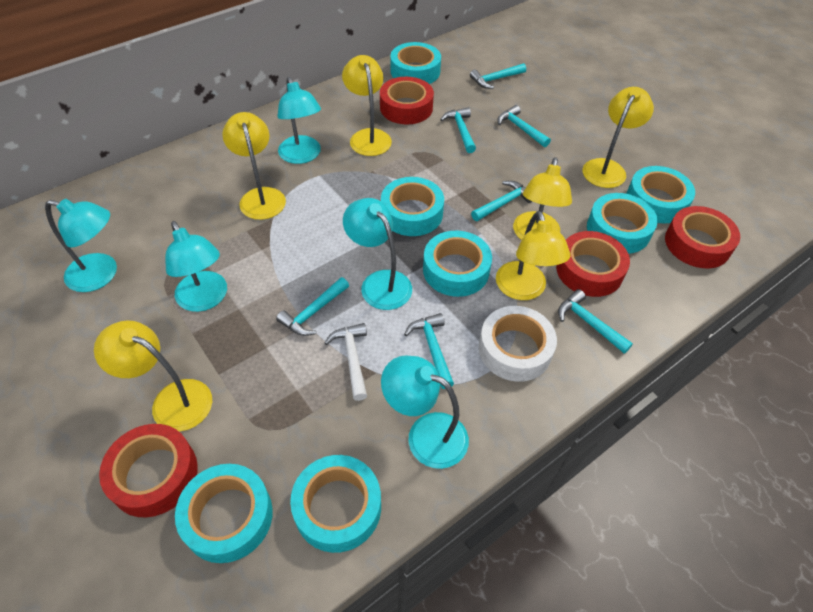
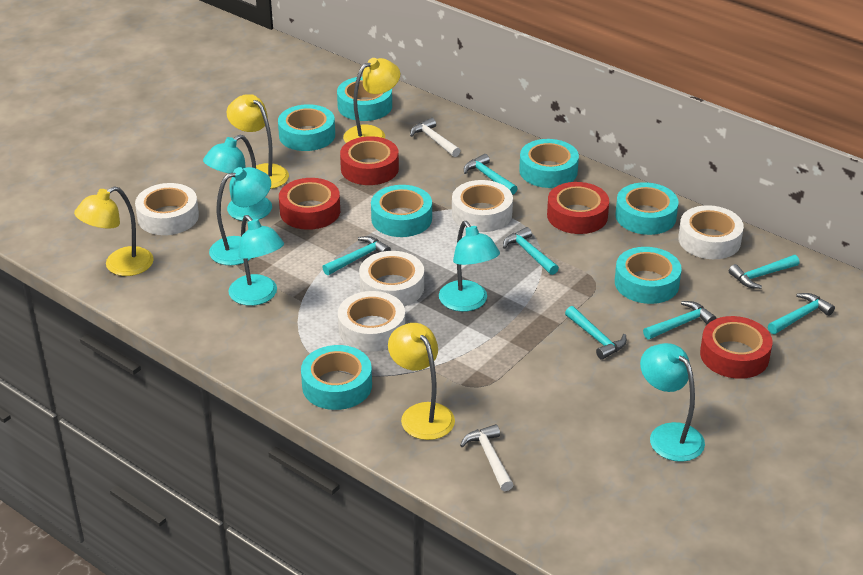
white hammer: [325,323,367,401] = 1 -> [410,118,461,157] [460,424,513,491] = 2
white tape: [479,306,557,382] = 1 -> [135,183,199,235] [338,291,405,352] [359,251,424,306] [452,180,513,232] [678,205,744,259] = 5
yellow lamp: [94,320,212,432] [222,112,286,220] [342,55,392,156] [496,211,571,300] [513,157,572,240] [582,87,654,188] = 6 -> [74,186,154,276] [227,94,289,189] [343,58,400,143] [388,323,455,440] = 4

